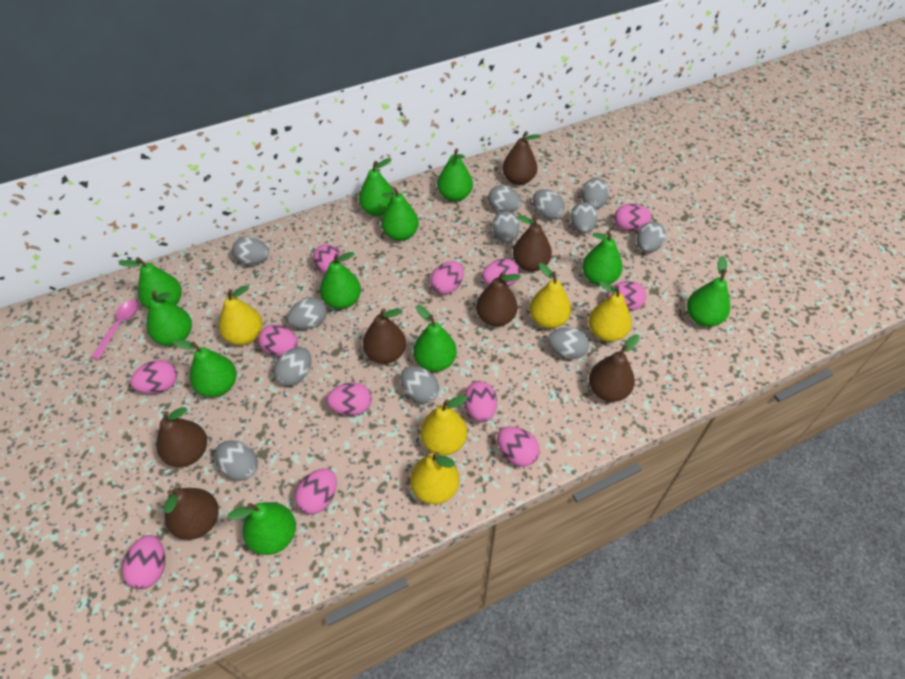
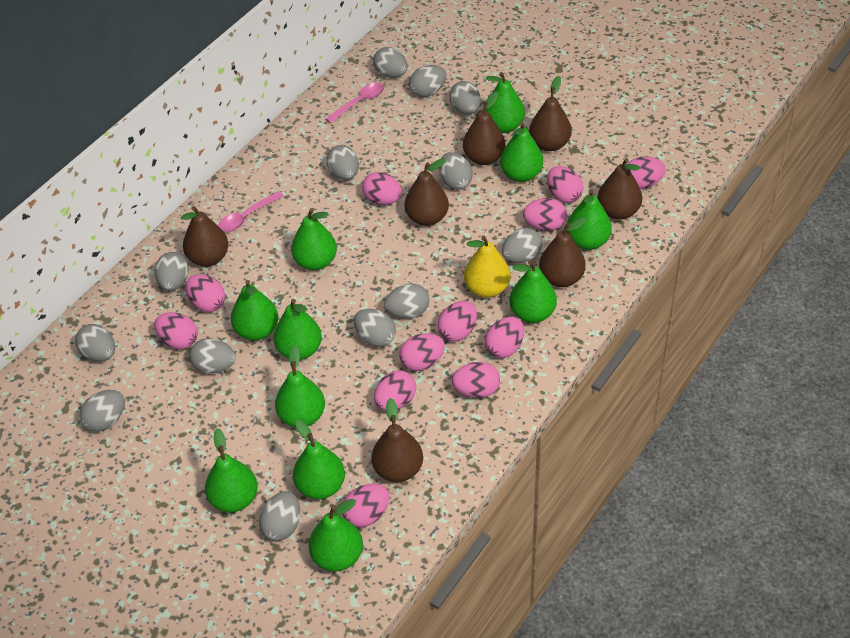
grey egg: [215,440,258,481] [232,236,269,265] [274,347,311,386] [287,297,327,329] [400,366,439,404] [488,185,521,212] [492,211,520,243] [533,189,565,219] [548,327,590,359] [570,202,598,233] [582,177,609,209] [636,222,666,253] = 12 -> [75,324,115,361] [80,390,125,432] [155,252,189,291] [189,338,236,374] [259,491,300,541] [326,145,359,180] [354,309,396,347] [373,47,407,78] [384,284,430,318] [409,65,446,97] [439,152,473,189] [450,81,481,115] [502,228,542,263] = 13
pink spoon: [91,300,139,360] = 1 -> [218,191,284,232] [326,82,384,123] = 2
yellow pear: [219,285,263,345] [410,452,459,504] [420,395,468,455] [529,263,571,329] [589,280,632,342] = 5 -> [464,236,511,298] = 1

